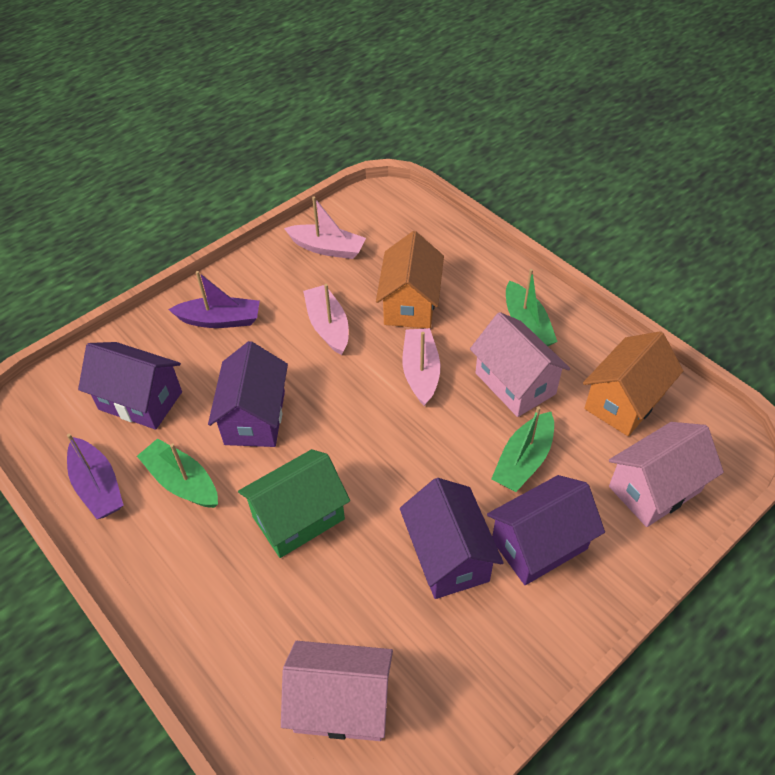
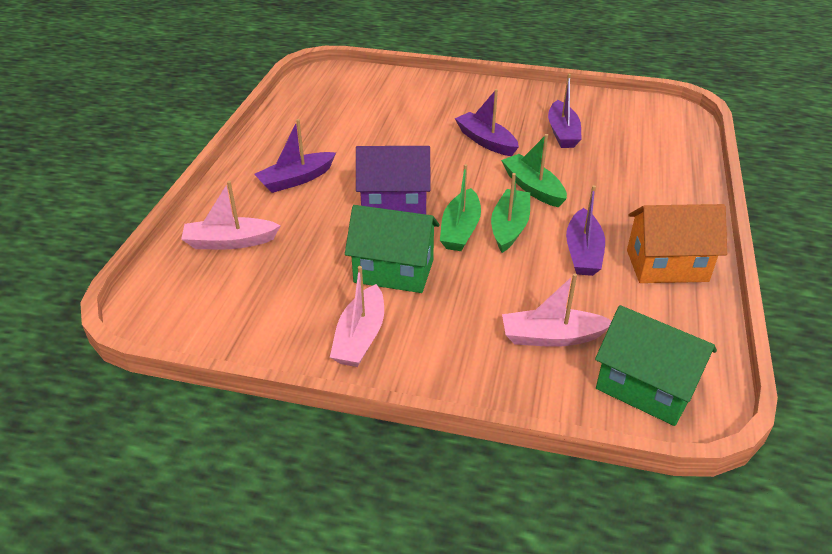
green house: [238,449,350,558] = 1 -> [345,205,440,293] [595,305,717,426] = 2
orange house: [376,231,444,328] [583,331,683,436] = 2 -> [627,204,727,283] = 1
pink house: [281,641,393,741] [470,312,570,417] [609,422,724,527] = 3 -> none = 0
purple boat: [67,434,124,519] [168,271,260,328] = 2 -> [254,119,336,193] [455,89,519,156] [548,74,582,148] [566,185,605,276] = 4
purple house: [78,342,182,430] [208,341,288,447] [400,478,504,599] [487,475,605,585] = 4 -> [356,146,431,214] = 1

